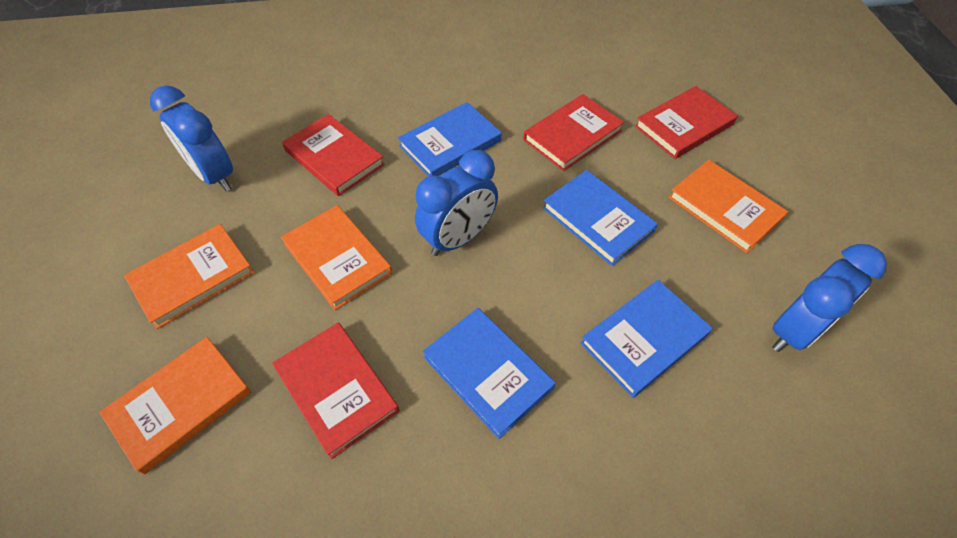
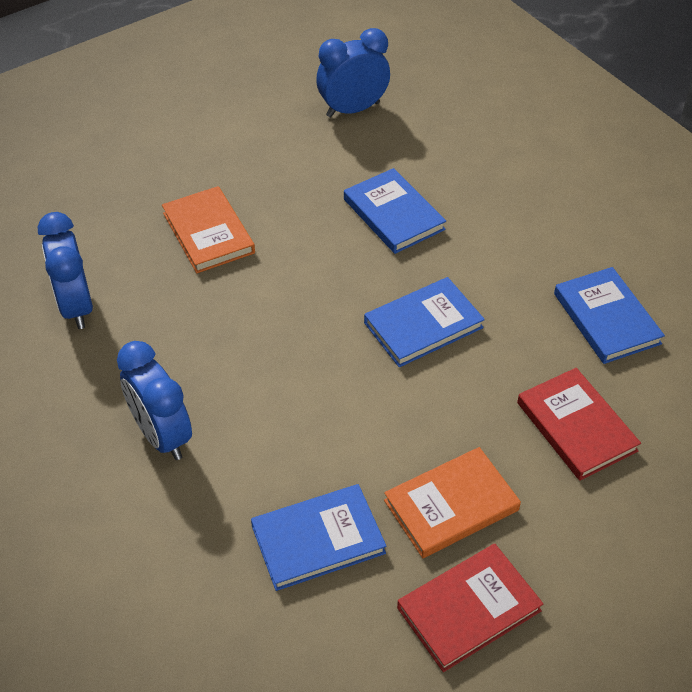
orange book: [99,337,251,475] [124,224,254,329] [281,205,392,310] [669,160,788,253] = 4 -> [162,186,255,273] [384,447,521,558] = 2
red book: [272,323,399,459] [282,114,385,196] [523,94,624,171] [635,86,738,159] = 4 -> [397,544,543,672] [517,368,641,481] = 2

